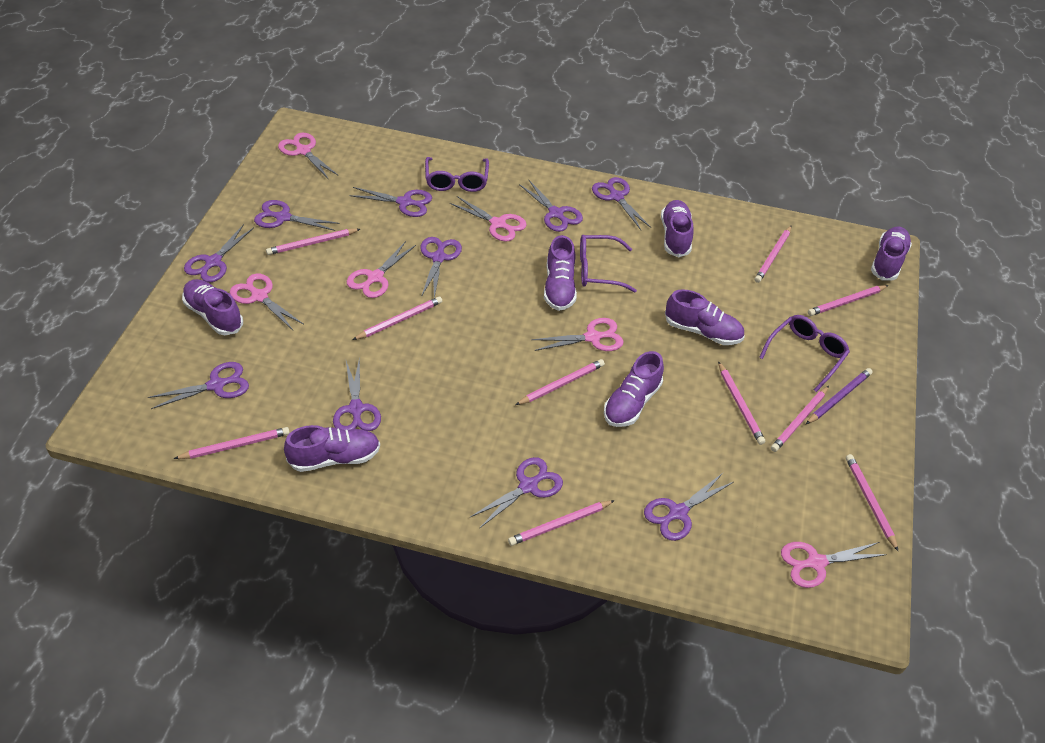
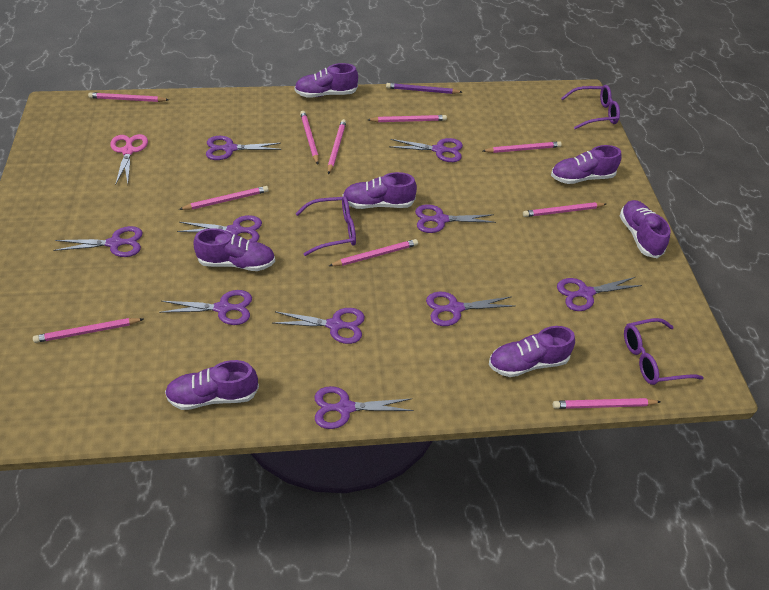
pink scissors: [230,274,303,330] [278,133,339,178] [347,241,416,298] [450,196,527,242] [531,318,624,351] [781,542,887,588] = 6 -> [110,134,148,185] = 1

